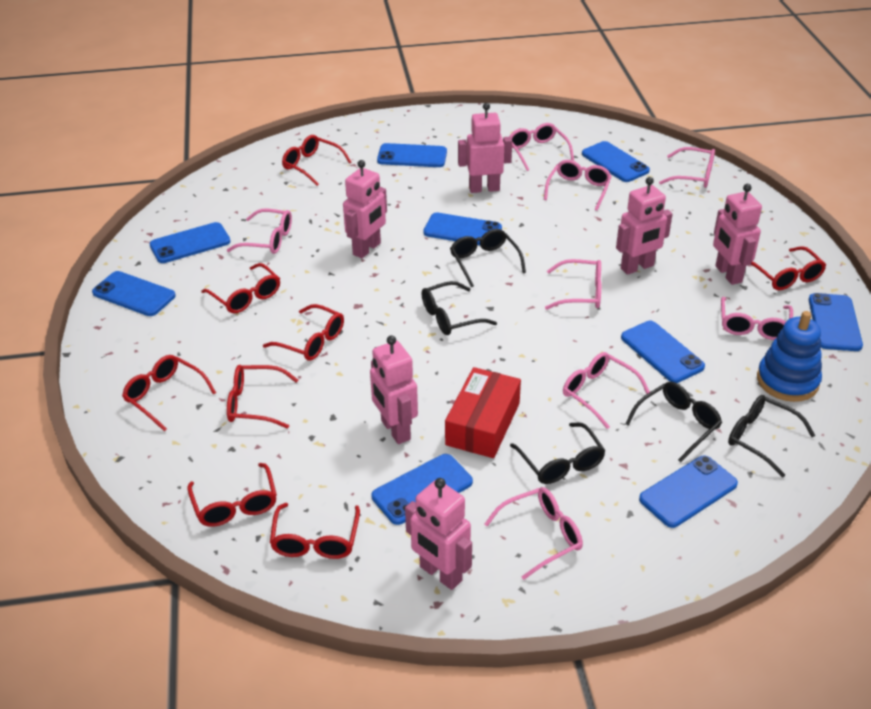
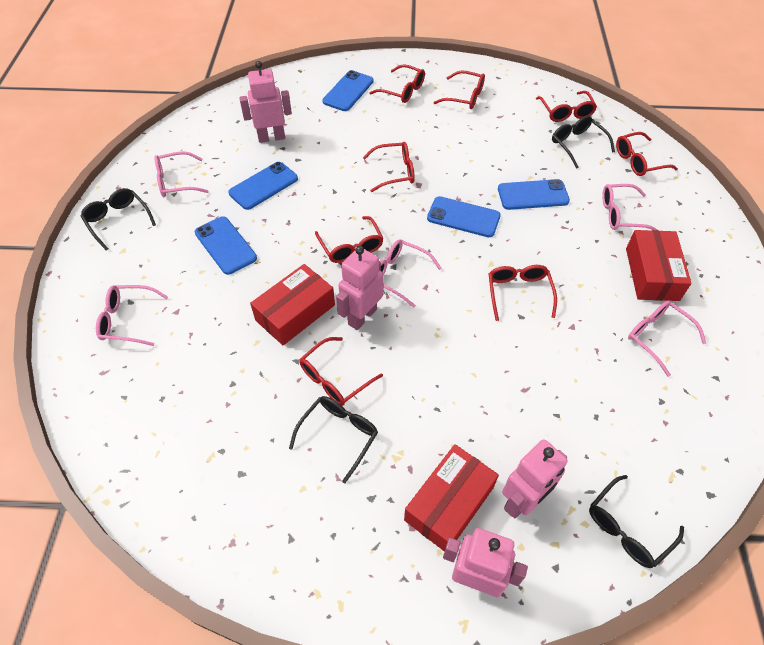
black glasses: [422,281,497,335] [450,229,526,287] [510,423,606,484] [625,382,722,462] [728,395,815,477] = 5 -> [81,188,156,251] [289,396,378,483] [552,116,615,169] [589,475,684,568] = 4
blue phone: [92,271,176,316] [149,222,231,263] [372,454,473,525] [377,143,447,167] [423,213,502,245] [582,141,650,182] [621,321,705,383] [639,456,738,528] [809,293,863,351] = 9 -> [195,216,257,275] [228,162,298,210] [322,70,374,111] [427,196,501,237] [498,179,570,210] = 5
blue stacking toy: [757,311,822,402] = 1 -> none = 0
pink glasses: [227,209,292,254] [485,487,583,580] [509,123,574,171] [544,160,612,211] [545,259,601,310] [563,352,650,429] [659,147,715,188] [721,297,793,340] = 8 -> [96,285,168,346] [154,151,209,197] [380,239,442,307] [602,184,657,230] [628,301,706,377] = 5
pink robot: [343,160,387,258] [370,335,418,444] [405,478,472,590] [458,103,512,193] [616,177,672,275] [713,184,762,285] = 6 -> [239,61,292,143] [336,246,383,330] [443,528,528,597] [502,439,567,518] = 4
red box: [445,367,521,458] = 1 -> [250,264,335,345] [404,444,499,552] [626,230,691,301] = 3

